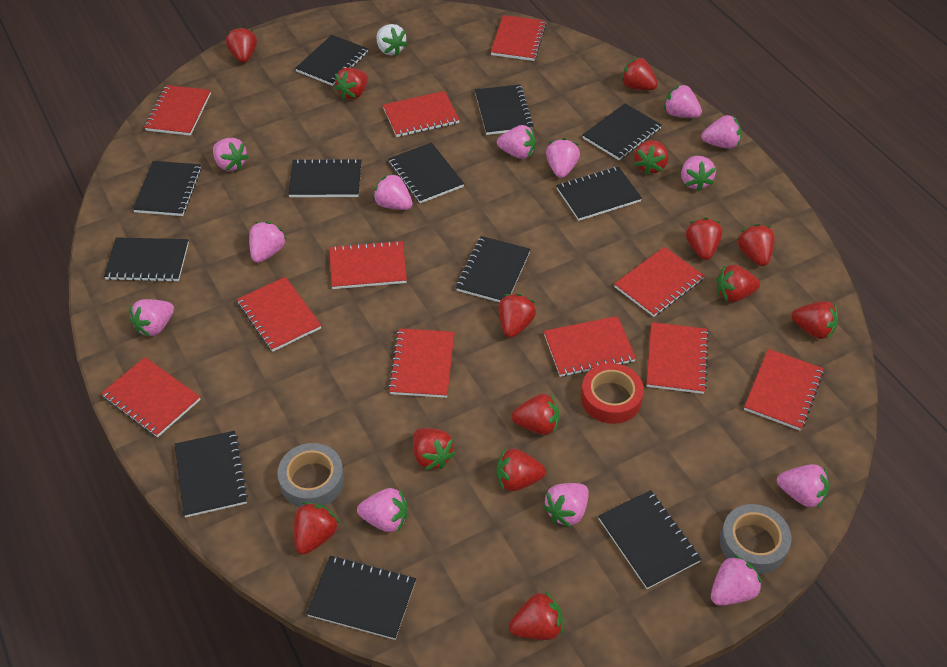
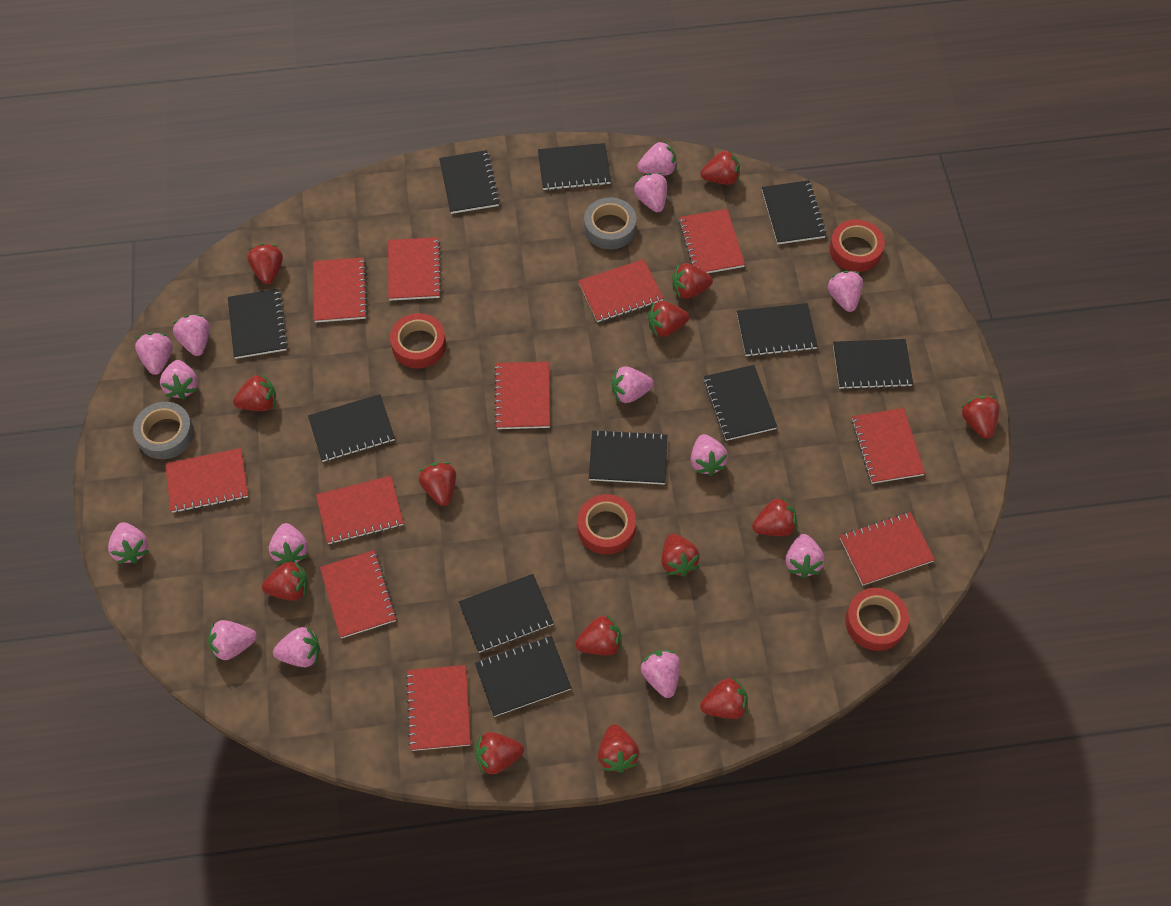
black notebook: [104,238,189,282] [133,161,202,216] [174,431,248,518] [288,158,362,197] [295,35,368,86] [306,556,416,640] [388,142,464,203] [456,236,531,302] [475,84,534,135] [556,166,642,221] [583,104,662,160] [598,490,702,589] = 12 -> [228,289,288,359] [308,394,395,462] [439,150,500,214] [459,574,554,653] [475,636,572,717] [538,143,611,191] [589,429,667,484] [703,365,777,441] [737,303,818,357] [762,180,827,244] [833,339,913,389] = 11
pink strawberry: [130,299,174,337] [213,138,249,171] [249,221,286,263] [357,488,407,532] [373,173,413,210] [497,125,536,159] [542,483,589,528] [546,138,580,178] [664,84,702,118] [681,156,716,192] [701,115,742,149] [711,555,762,606] [777,464,829,508] = 13 -> [108,522,149,564] [135,333,173,375] [160,360,198,400] [172,314,209,356] [208,620,257,661] [269,523,308,564] [273,626,320,667] [612,366,654,403] [634,173,667,212] [637,141,677,176] [640,650,680,698] [691,434,728,476] [785,534,825,578] [828,271,863,312] = 14
red tape: [581,363,644,424] = 1 -> [390,313,446,368] [578,494,636,555] [829,220,885,272] [845,588,909,651] = 4
white strawberry: [377,24,408,56] = 1 -> none = 0

